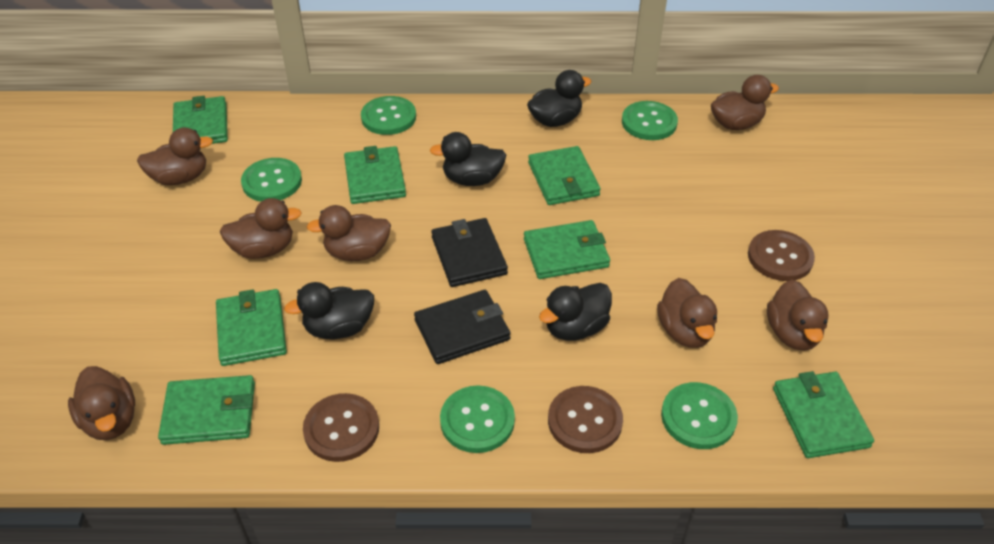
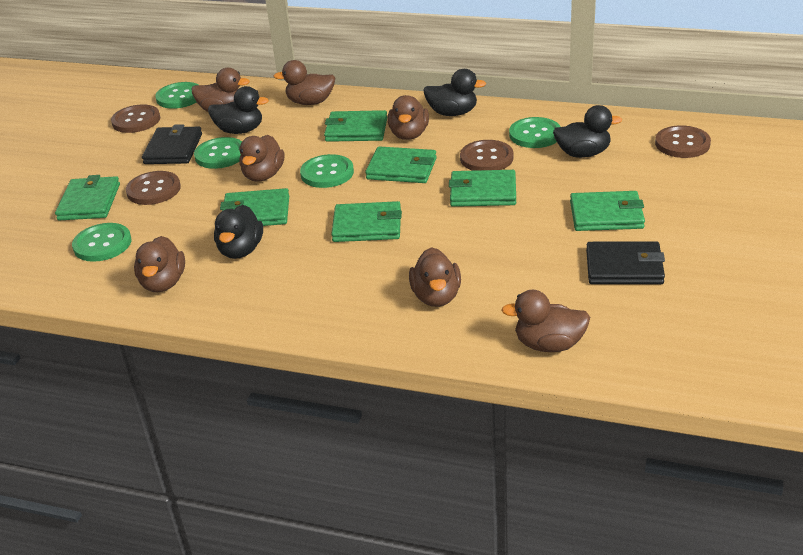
brown button: [303,393,379,462] [548,386,623,453] [748,230,815,281] = 3 -> [111,105,160,133] [126,171,181,205] [460,140,514,171] [655,125,711,158] = 4

